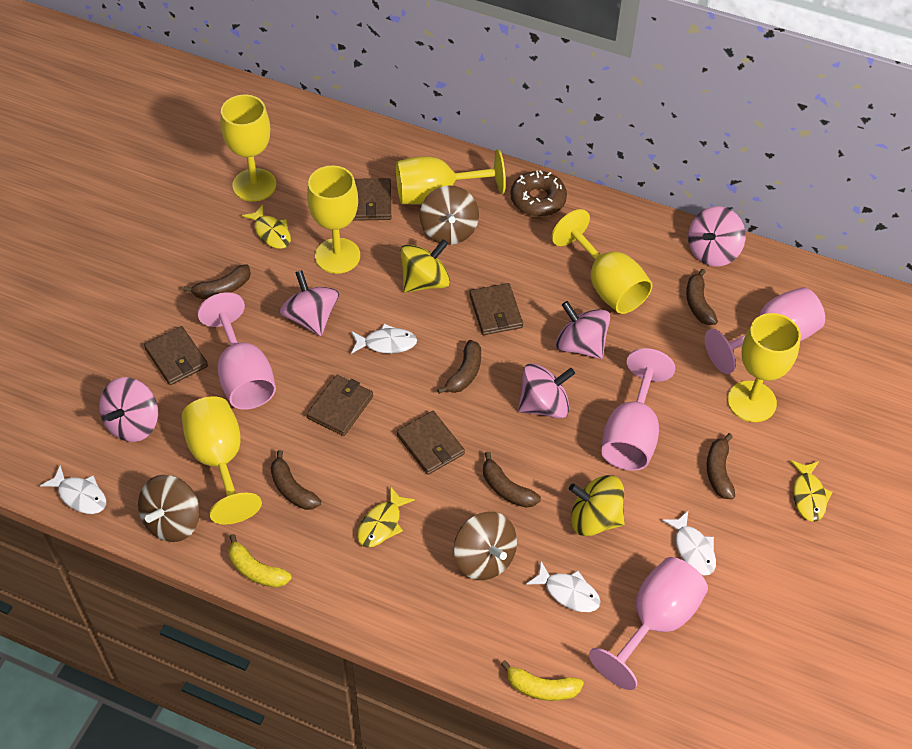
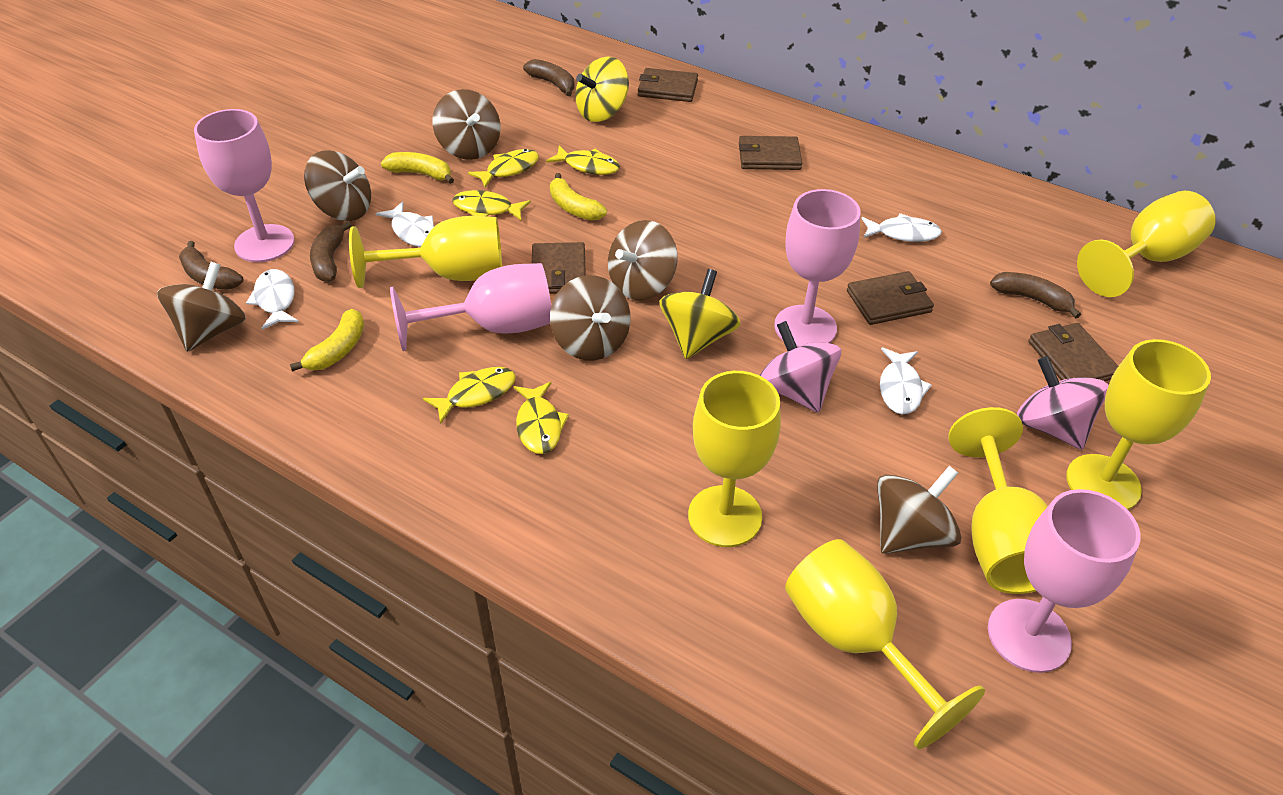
brown banana: [184,264,251,299] [270,450,321,510] [437,340,481,394] [483,452,541,508] [686,268,718,325] [707,433,735,499] = 6 -> [179,241,244,290] [310,221,352,282] [523,59,575,96] [990,272,1081,319] = 4
brown donut: [511,171,567,217] = 1 -> none = 0
brown spinning top: [138,475,200,542] [420,186,479,245] [454,512,517,580] = 3 -> [157,262,246,352] [304,150,371,221] [432,89,501,160] [550,275,630,361] [608,220,677,300] [877,466,962,554] = 6
pink spinning top: [99,377,158,442] [280,270,339,336] [518,363,575,418] [556,301,610,359] [688,206,746,267] = 5 -> [760,321,841,413] [1017,356,1109,450] = 2
yellow banana: [228,534,292,588] [501,660,584,701] = 2 -> [290,309,364,372] [381,152,454,184] [550,173,607,221] = 3
yellow fish: [242,205,291,249] [357,486,415,547] [790,460,832,522] = 3 -> [423,367,516,424] [452,190,531,220] [468,149,539,188] [514,382,569,454] [546,145,620,175] = 5

